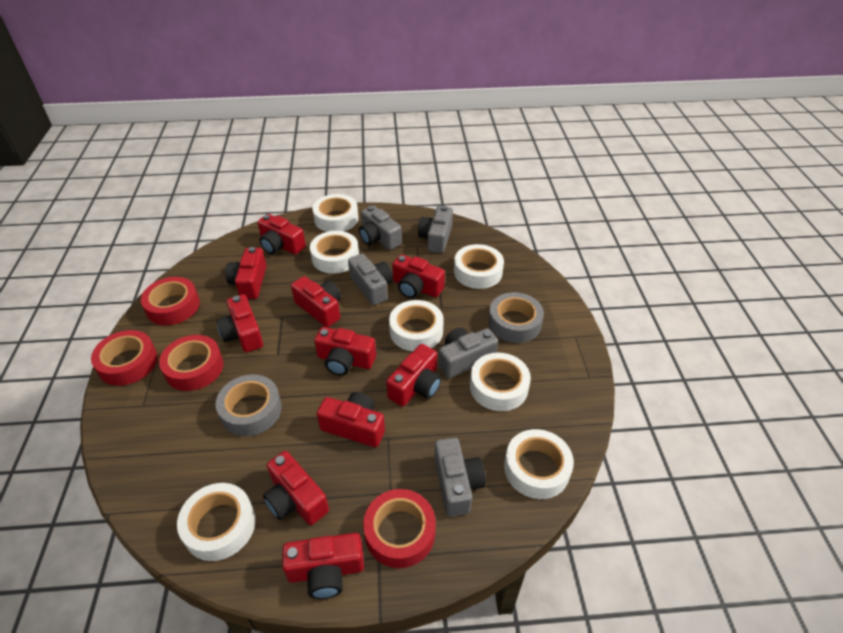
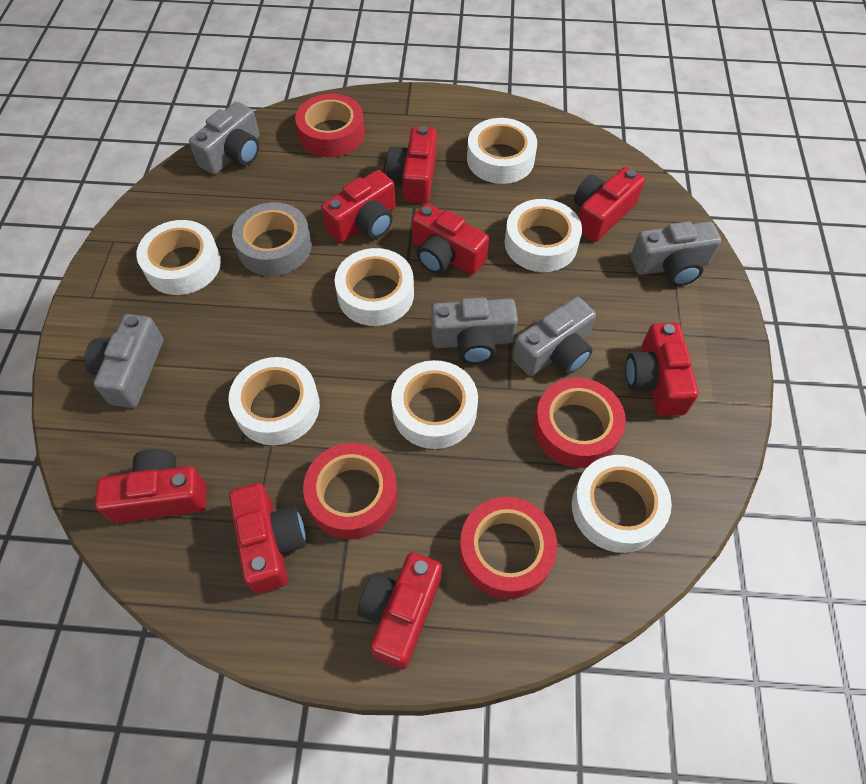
grey tape: [216,374,282,436] [488,292,544,343] = 2 -> [232,202,312,276] = 1
red camera: [217,294,263,352] [225,247,267,299] [257,214,306,255] [263,451,329,525] [282,533,364,599] [291,276,341,327] [314,327,376,376] [317,392,385,447] [386,344,441,407] [392,254,445,298] = 10 -> [95,449,206,523] [229,483,306,594] [321,170,396,243] [358,552,442,670] [386,126,437,204] [412,203,489,275] [574,167,645,242] [625,323,699,416] = 8

